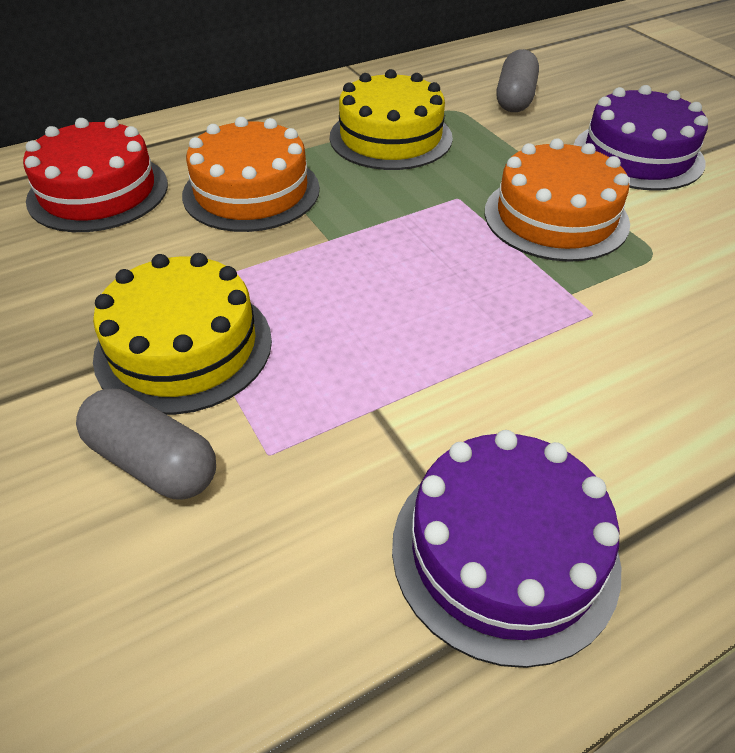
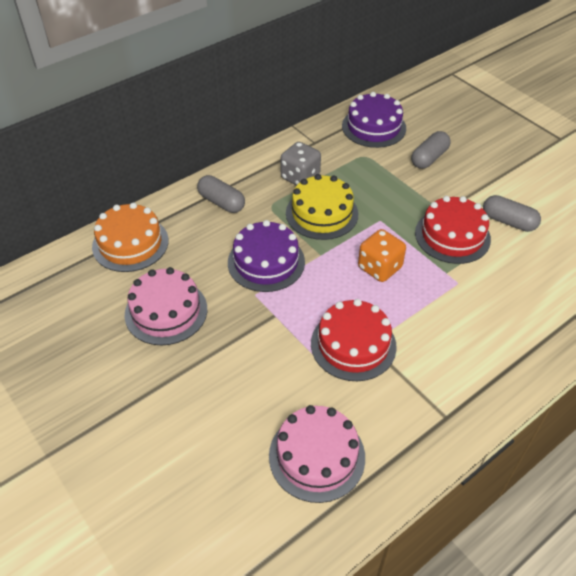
grey capsule: [76,389,216,499] [496,49,539,112] = 2 -> [197,175,245,213] [411,131,451,169] [483,195,541,232] = 3
grey dice: none = 0 -> [280,142,321,186] = 1
orange cake: [182,117,320,232] [485,138,630,262] = 2 -> [92,203,169,272] = 1
orange dice: none = 0 -> [358,229,406,282] = 1
pink cake: none = 0 -> [125,267,207,345] [269,405,365,503] = 2
red cake: [23,118,168,232] = 1 -> [311,299,397,381] [415,196,491,264] = 2
yellow cake: [93,253,272,415] [330,69,453,170] = 2 -> [286,174,358,240] = 1

